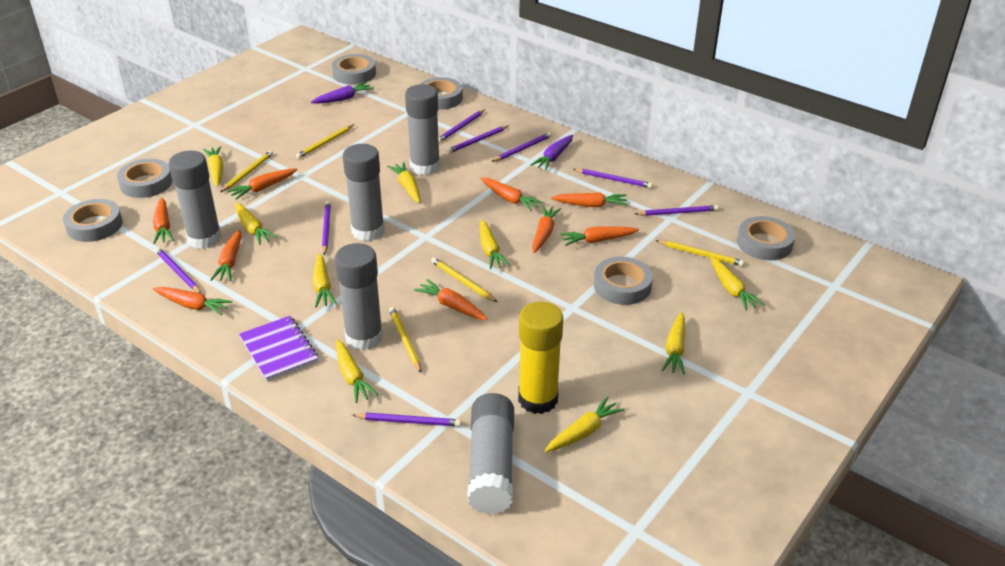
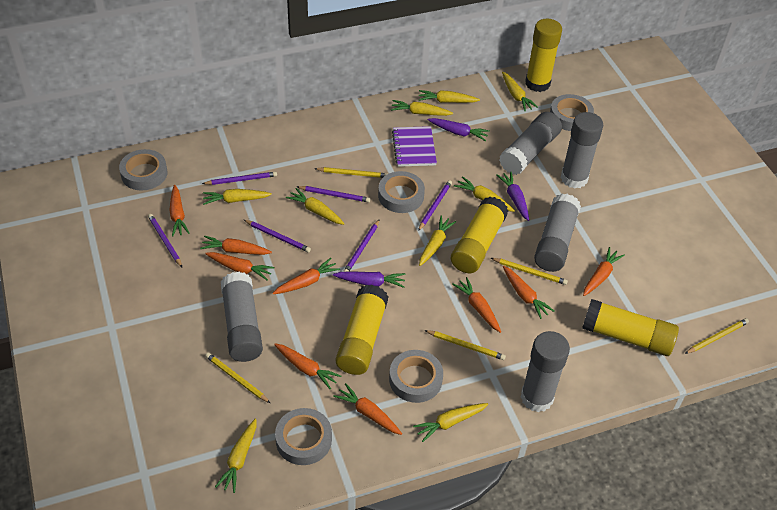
grey tape: [63,199,123,242] [117,159,172,198] [332,54,376,85] [420,77,463,110] [594,257,653,305] [737,216,795,260] = 6 -> [119,149,167,191] [275,408,332,465] [378,171,425,213] [389,350,443,403] [550,94,594,131] = 5
purple carrot: [311,82,374,104] [531,135,573,170] = 2 -> [333,272,405,288] [428,118,490,141] [496,171,529,221] = 3
purple pencil: [155,247,201,293] [322,201,331,255] [352,413,461,427] [438,109,485,143] [447,125,509,153] [491,132,552,162] [573,169,653,188] [635,205,719,216] = 8 -> [148,214,182,267] [202,172,277,185] [244,220,311,252] [297,186,370,202] [343,219,380,272] [418,180,452,231] = 6
yellow glue stick: [518,302,563,414] = 1 -> [336,285,389,375] [451,197,508,273] [525,19,562,92] [582,299,679,356] = 4

